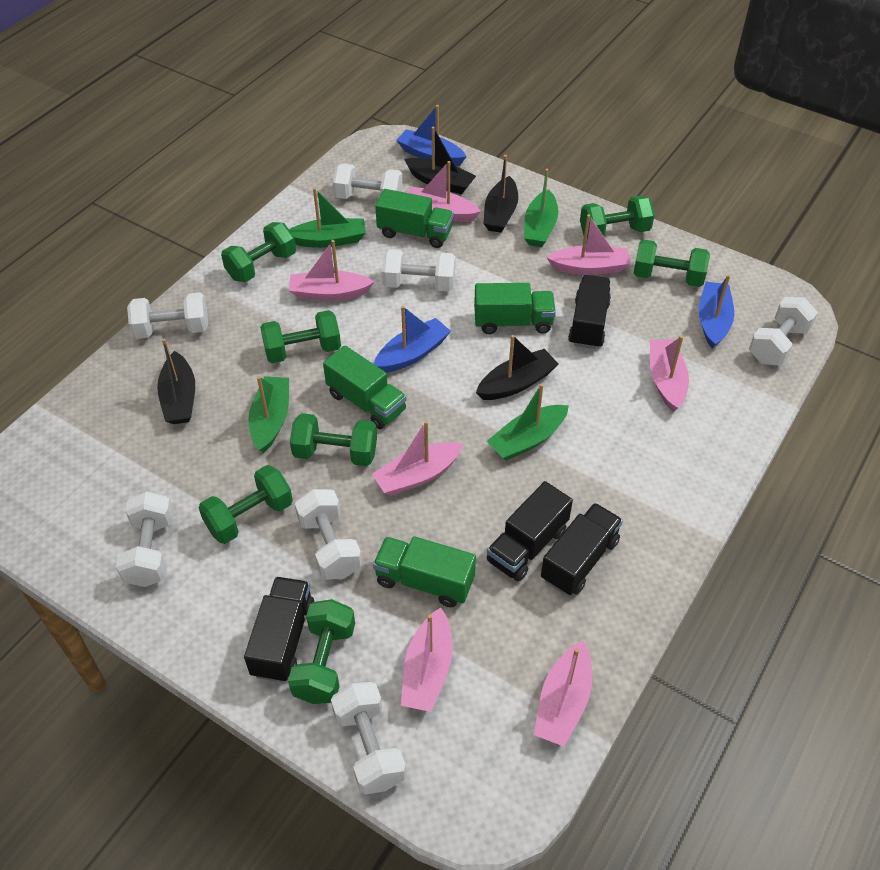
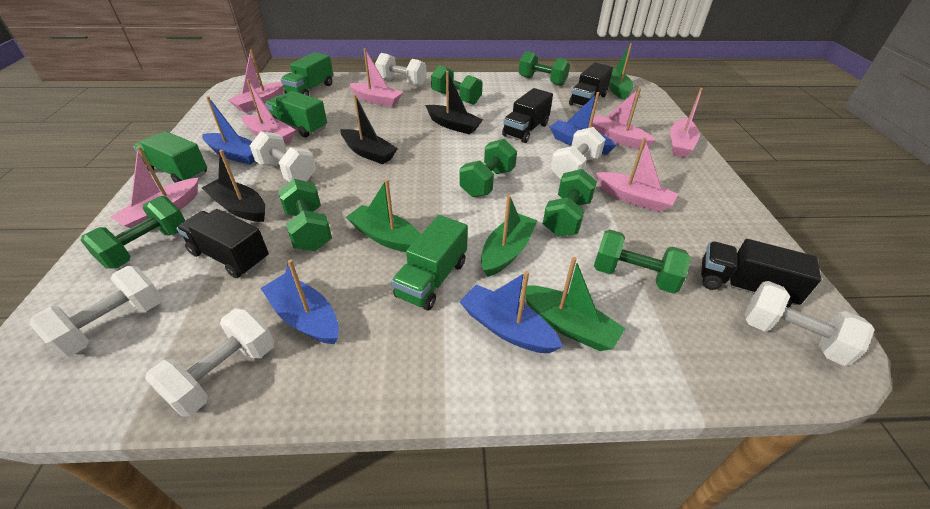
black boat: [157,339,195,424] [404,127,476,194] [476,335,558,400] [483,155,518,233] = 4 -> [202,150,266,222] [340,95,398,164] [425,71,483,135] = 3
blue boat: [374,306,451,373] [396,105,467,166] [699,274,734,349] = 3 -> [202,96,255,165] [261,259,339,344] [459,271,563,353] [550,92,617,154] = 4
white dumbbell: [116,491,174,587] [127,292,208,339] [295,489,362,580] [331,682,406,795] [333,163,403,199] [382,249,456,291] [749,297,818,366] = 7 -> [30,266,162,357] [145,308,274,417] [249,131,316,182] [375,53,427,87] [551,127,605,179] [744,281,875,366] = 6

